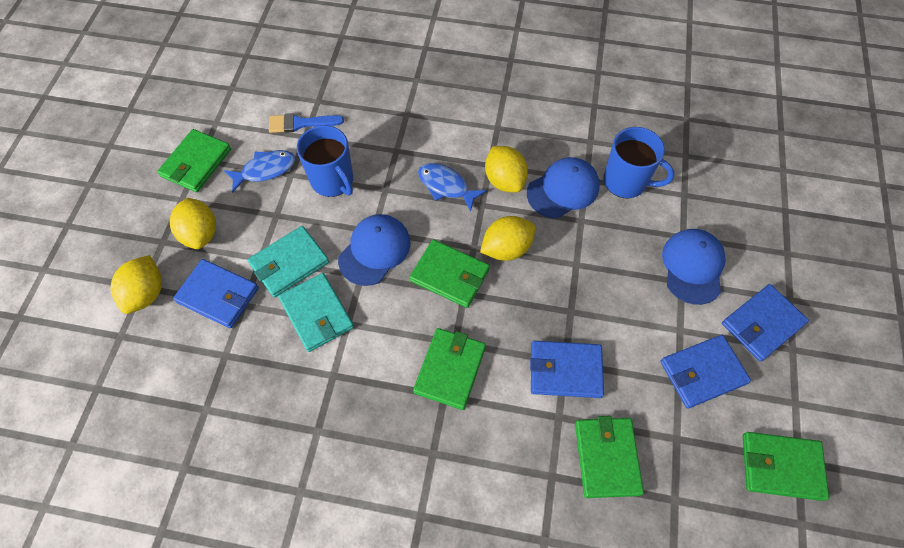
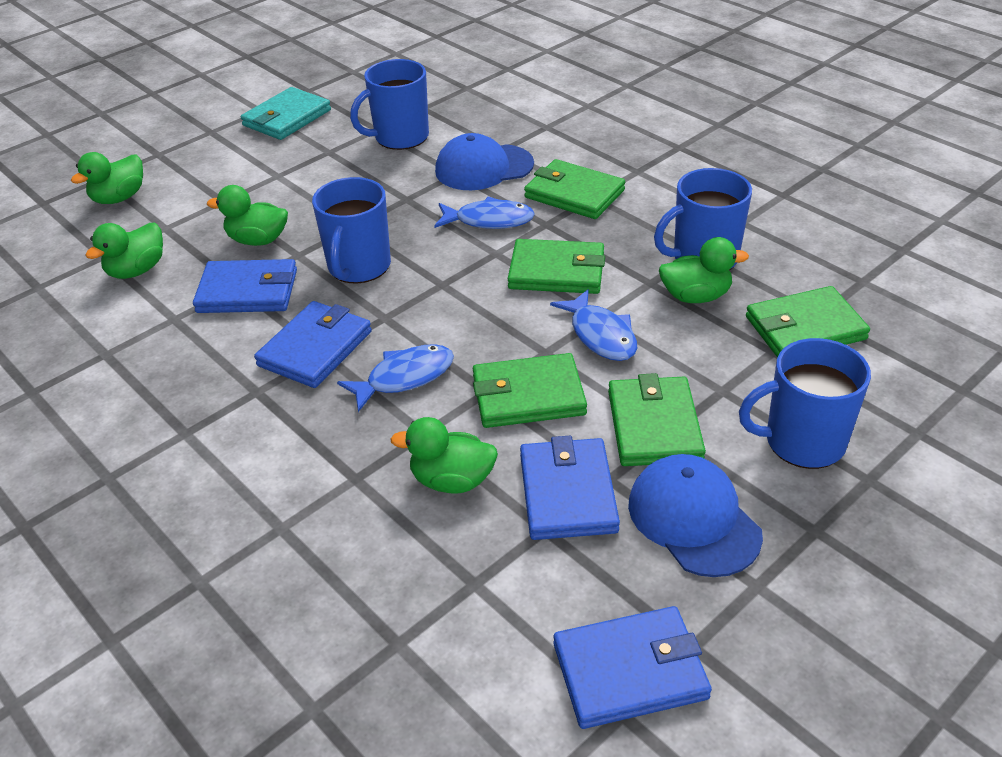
blue brush: [269,113,344,133] = 1 -> none = 0
blue cap: [338,214,411,286] [527,157,600,218] [662,229,726,305] = 3 -> [435,133,534,190] [628,454,763,577] = 2
blue fish: [224,150,295,193] [418,163,487,212] = 2 -> [337,344,454,412] [434,197,535,229] [550,289,637,361] = 3
blue mug: [297,125,353,197] [604,127,675,198] = 2 -> [312,177,391,283] [350,59,429,150] [654,168,752,270] [739,338,871,469] = 4
green duck: none = 0 -> [71,152,143,204] [85,223,163,279] [207,185,288,246] [390,417,498,494] [659,237,749,303] = 5
turquoise wallet: [248,226,329,298] [278,273,354,352] = 2 -> [241,87,331,140] = 1
yellow lemon: [111,255,162,314] [170,198,216,249] [480,216,535,261] [485,146,528,193] = 4 -> none = 0

